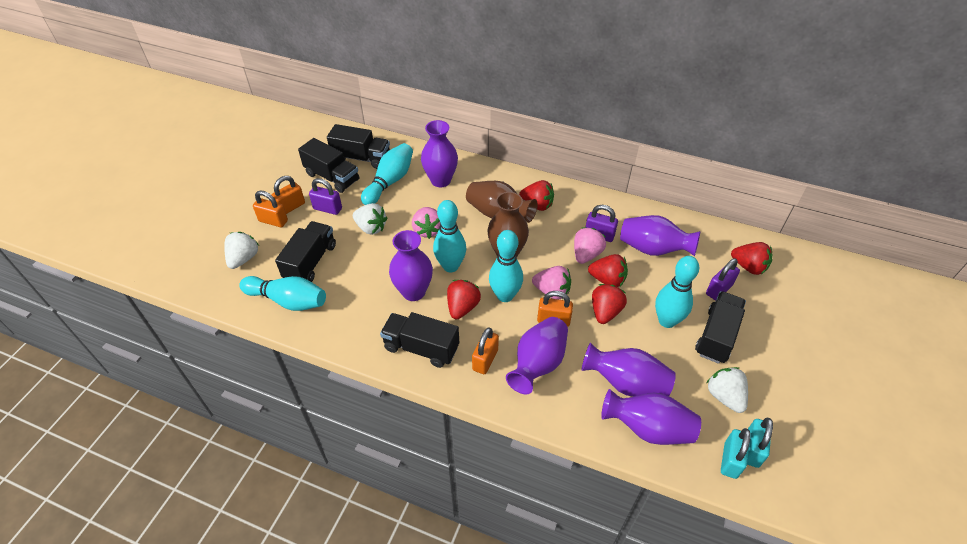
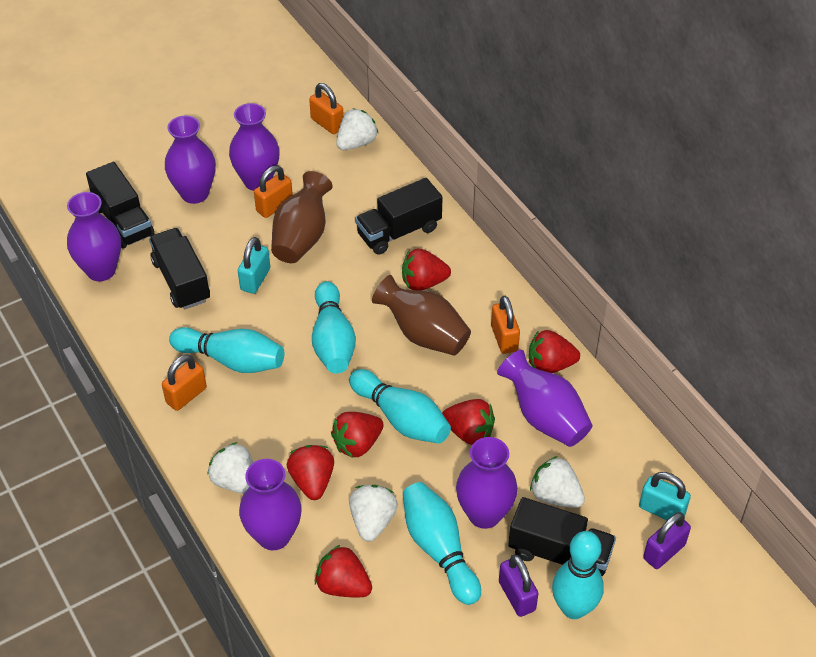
black truck: [275,221,336,282] [298,138,359,193] [327,124,390,169] [380,312,459,368] [695,291,746,364] = 5 -> [86,162,154,248] [149,228,210,309] [355,178,443,255] [508,497,616,576] = 4
pink strawberry: [412,207,440,239] [532,266,571,300] [574,227,606,264] = 3 -> none = 0
purple padlock: [309,178,342,215] [586,205,618,242] [706,258,740,300] = 3 -> [499,555,539,617] [643,512,691,569] = 2
red strawberry: [447,280,481,319] [519,180,554,211] [588,254,628,287] [592,284,627,324] [731,242,772,275] = 5 -> [287,445,334,500] [315,545,372,597] [331,412,384,458] [402,249,451,291] [442,399,495,445] [529,330,580,373] = 6
white strawberry: [224,232,259,269] [353,203,387,235] [707,367,748,413] = 3 -> [207,442,253,494] [336,108,378,150] [349,485,398,542] [530,456,585,508] = 4

